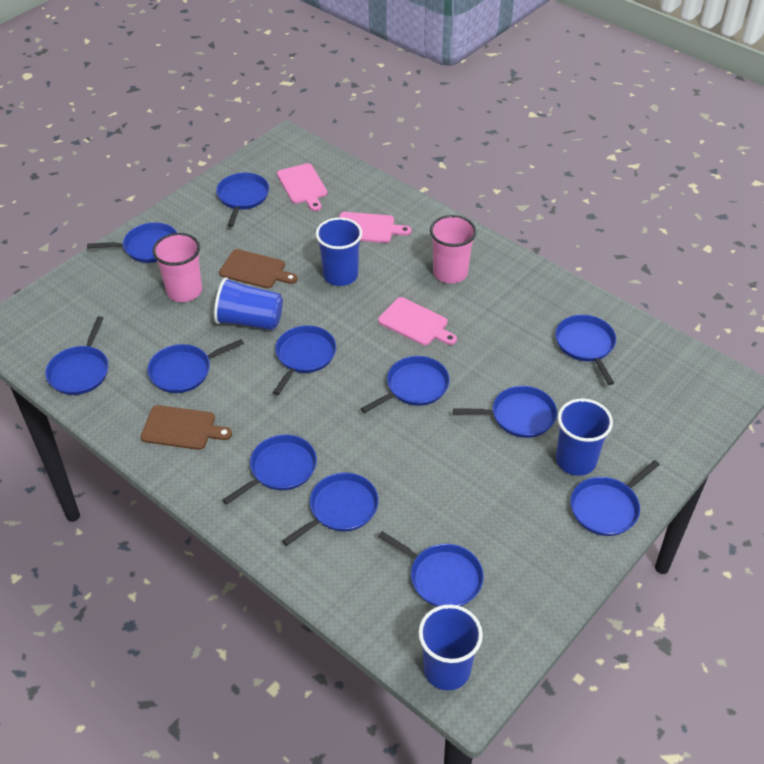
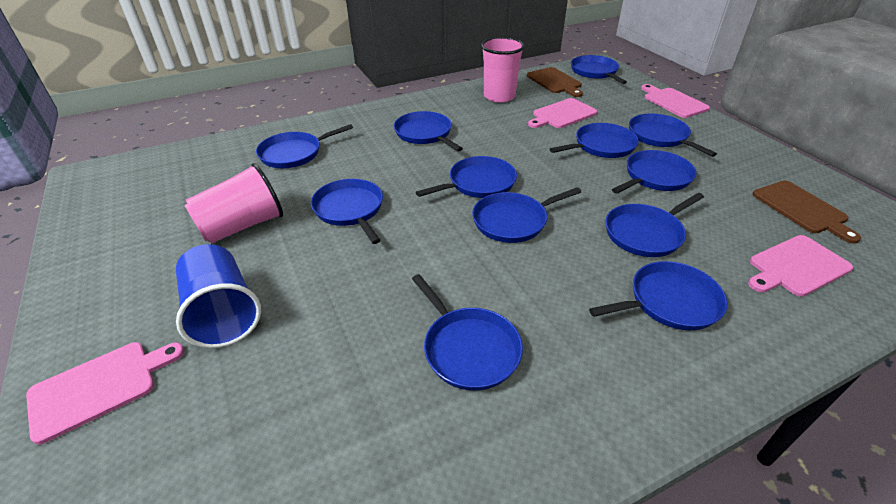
blue cup: [214,277,283,330] [316,217,362,286] [419,605,483,690] [556,399,613,476] = 4 -> [176,244,261,348] = 1
pink cutting board: [277,163,328,211] [339,212,411,243] [378,297,457,345] = 3 -> [26,342,184,445] [528,98,597,128] [641,84,710,118] [748,235,853,297] = 4

